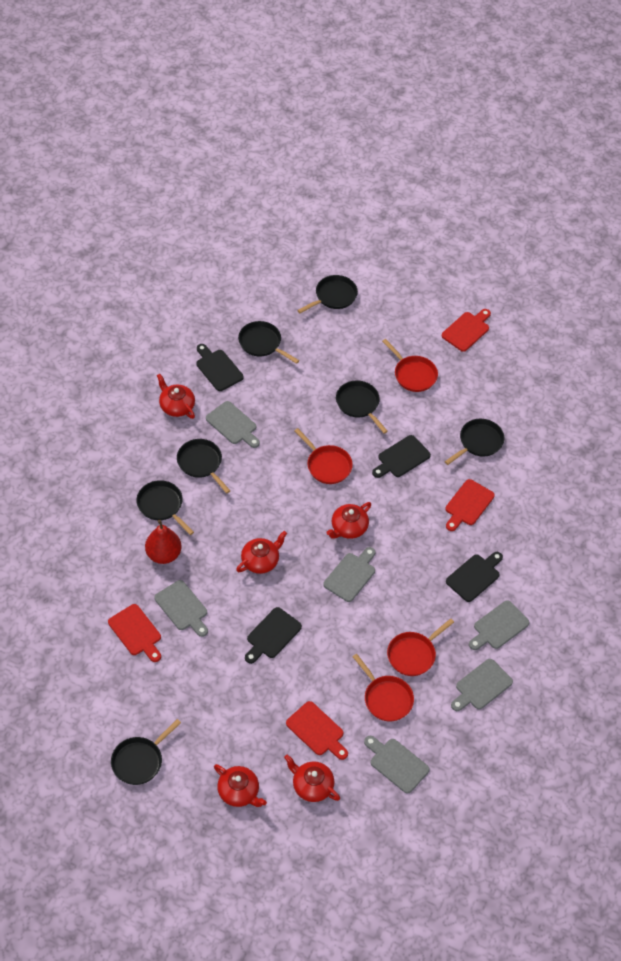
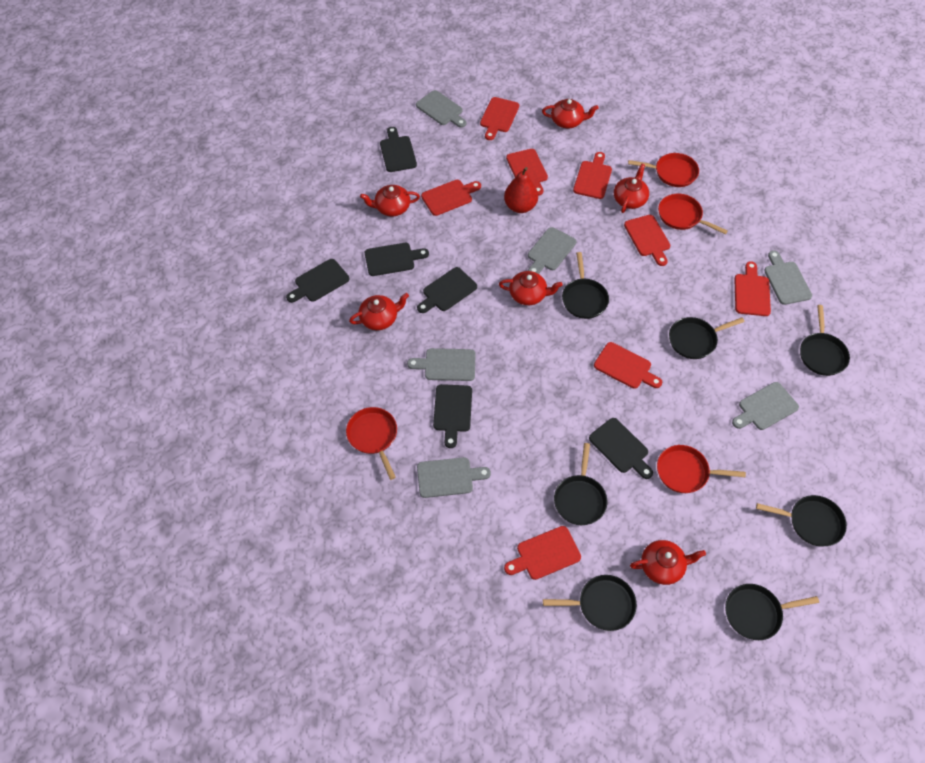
black cutting board: [196,344,244,391] [245,607,302,664] [372,435,431,478] [446,552,503,602] = 4 -> [286,259,349,303] [365,243,429,276] [380,127,417,172] [417,267,477,313] [433,384,472,448] [589,418,653,479] = 6
red cutting board: [108,604,161,662] [286,701,348,760] [442,309,491,352] [445,479,495,531] = 4 -> [421,180,481,216] [480,97,519,140] [504,526,581,580] [506,149,548,196] [573,152,612,199] [594,342,662,389] [624,215,670,266] [734,261,771,316] = 8
red teapot: [157,373,195,419] [214,764,267,807] [236,531,287,574] [284,755,340,802] [326,502,371,539] = 5 -> [349,293,409,330] [360,185,420,216] [499,271,563,305] [542,99,599,128] [614,163,649,213] [630,540,706,585] = 6

